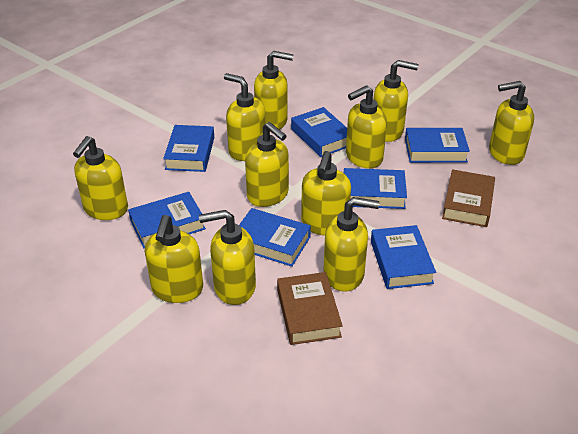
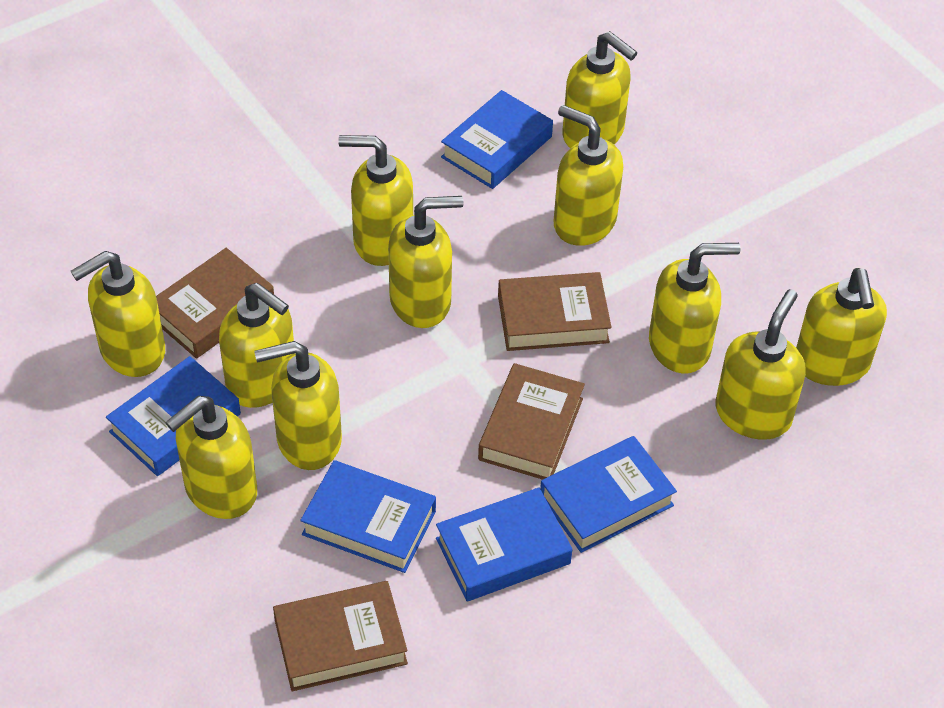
blue book: [128,192,206,249] [163,125,214,172] [239,208,311,267] [291,107,347,157] [344,168,407,209] [371,225,436,289] [405,128,470,163] = 7 -> [106,356,241,476] [300,460,436,573] [436,487,572,601] [441,90,553,189] [540,436,677,553] = 5
brown book: [277,272,343,345] [442,169,495,227] = 2 -> [156,248,274,359] [273,581,408,691] [478,363,585,480] [498,272,612,351] = 4

